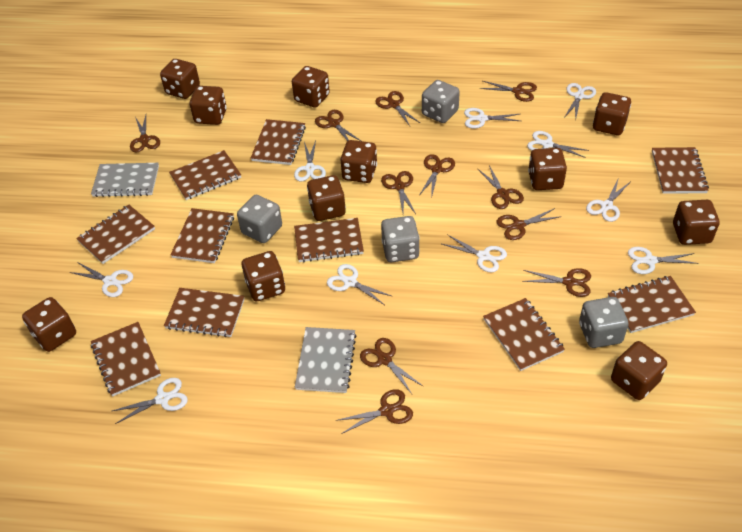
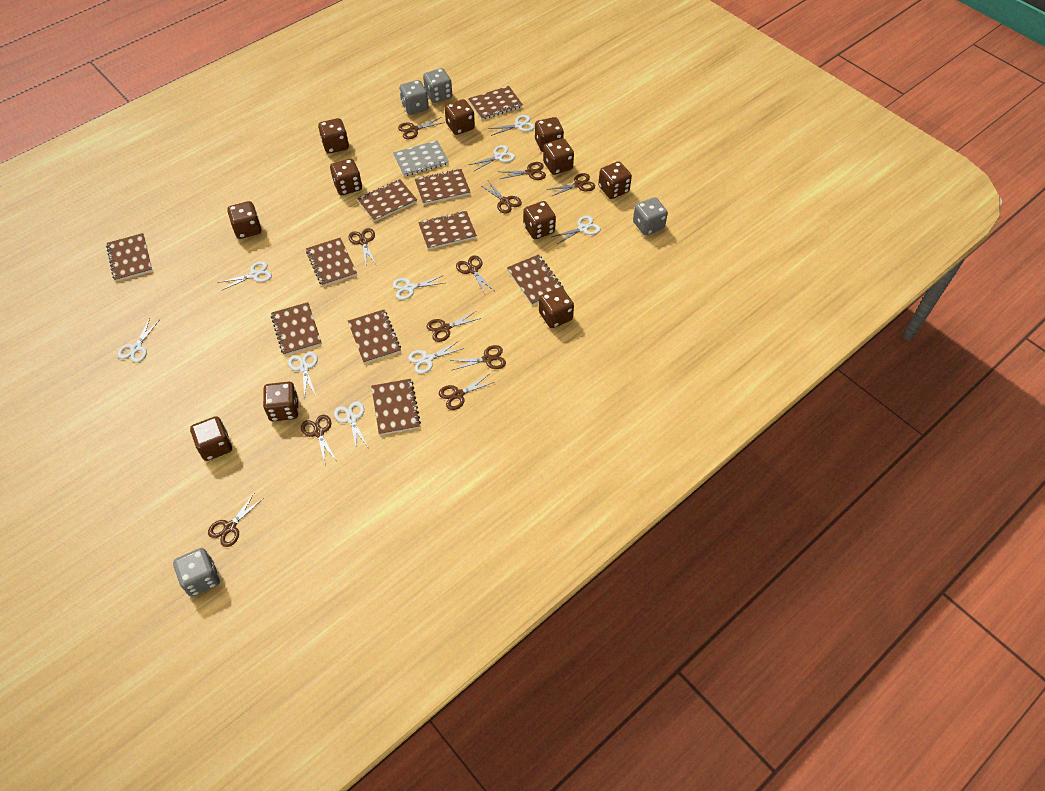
grey notebook: [91,163,159,197] [295,327,356,393] = 2 -> [393,140,449,176] = 1
white scissors: [69,262,133,297] [112,378,188,424] [294,140,326,181] [327,264,393,305] [442,234,507,272] [464,108,520,128] [527,131,589,158] [565,83,596,119] [586,180,630,222] [628,247,698,274] = 10 -> [118,318,159,363] [218,261,272,291] [288,352,318,399] [334,402,368,450] [393,275,444,300] [408,341,464,374] [469,145,515,172] [488,115,535,136] [552,216,601,244] = 9

